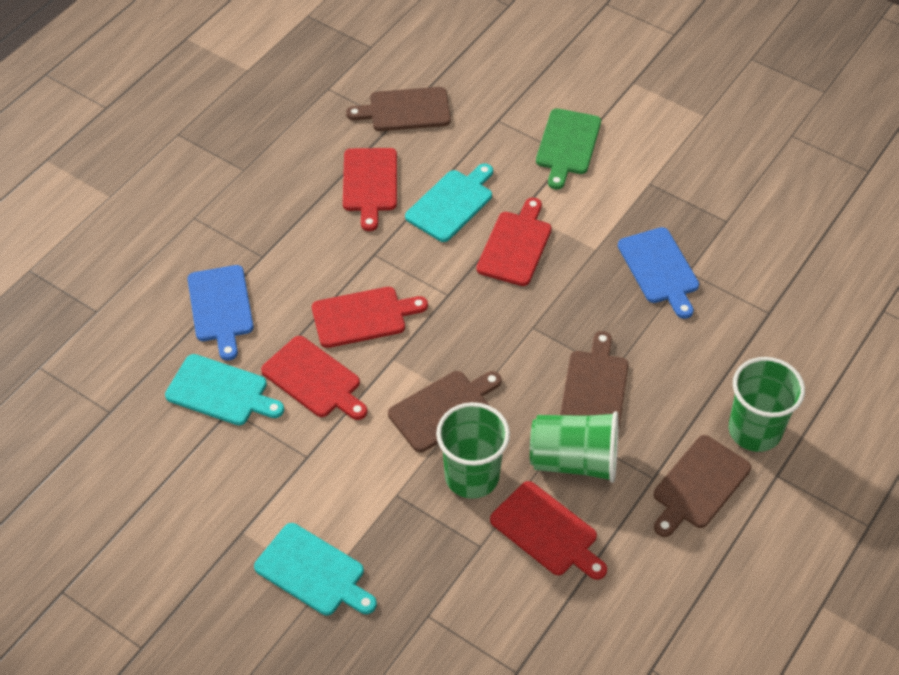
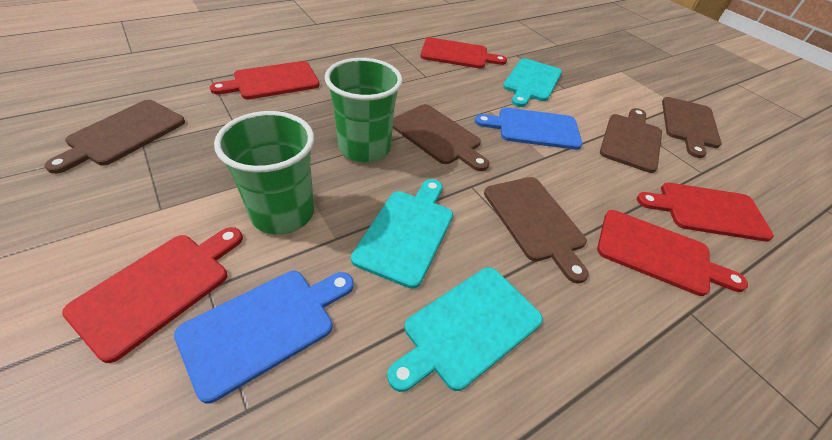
brown cutting board: [346,87,451,131] [388,371,502,452] [560,331,628,430] [654,435,751,537] = 4 -> [45,100,185,174] [393,104,489,171] [484,177,589,284] [600,108,662,173] [662,97,722,158] = 5
green cup: [436,402,510,499] [530,411,619,483] [729,357,805,452] = 3 -> [214,111,314,234] [325,58,402,162] = 2
green cutting board: [536,108,601,190] = 1 -> none = 0

